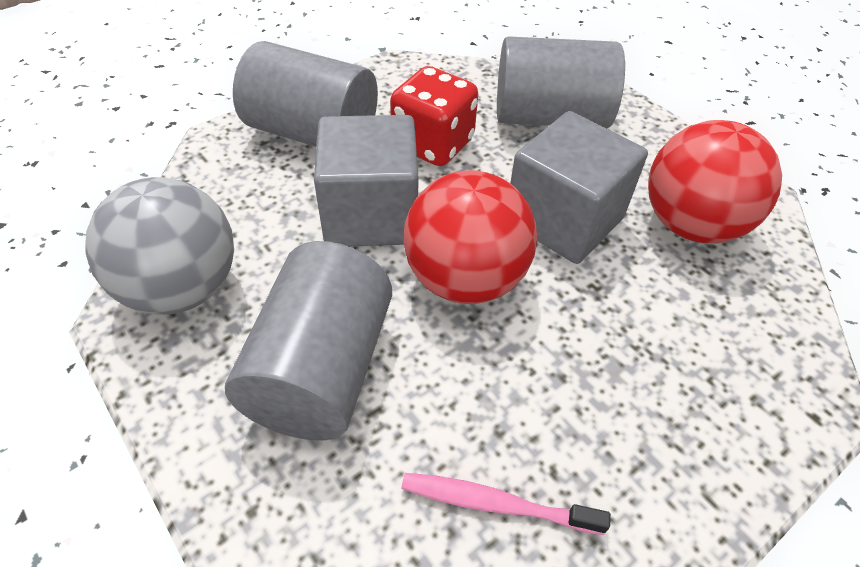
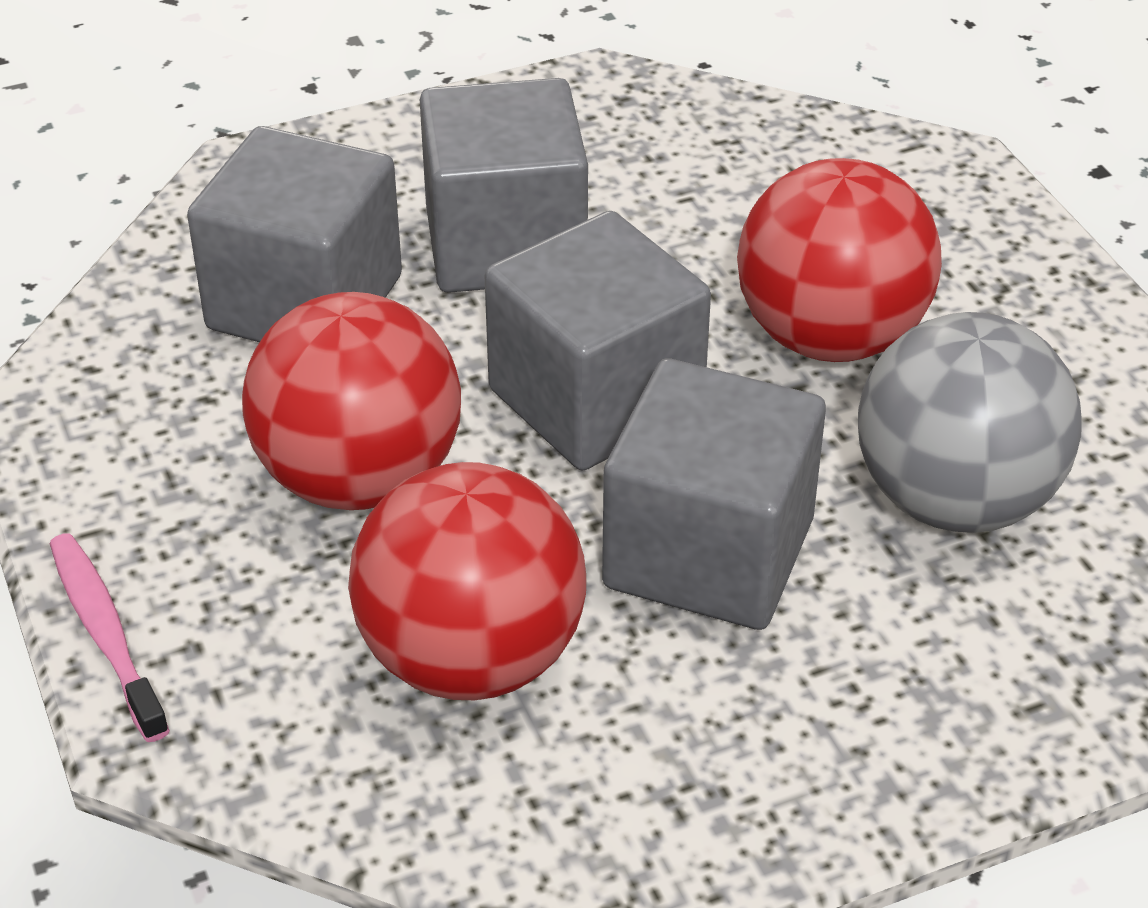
grey cube: [314,115,418,246] [510,111,648,264] = 2 -> [187,126,402,342] [420,78,588,293] [484,211,711,470] [602,358,826,630] = 4
grey cylinder: [225,241,392,440] [233,41,378,147] [497,36,625,128] = 3 -> none = 0
red ball: [403,170,537,304] [648,120,782,243] = 2 -> [242,292,461,510] [348,462,586,700] [737,158,942,362] = 3
red dice: [390,66,478,166] = 1 -> none = 0

